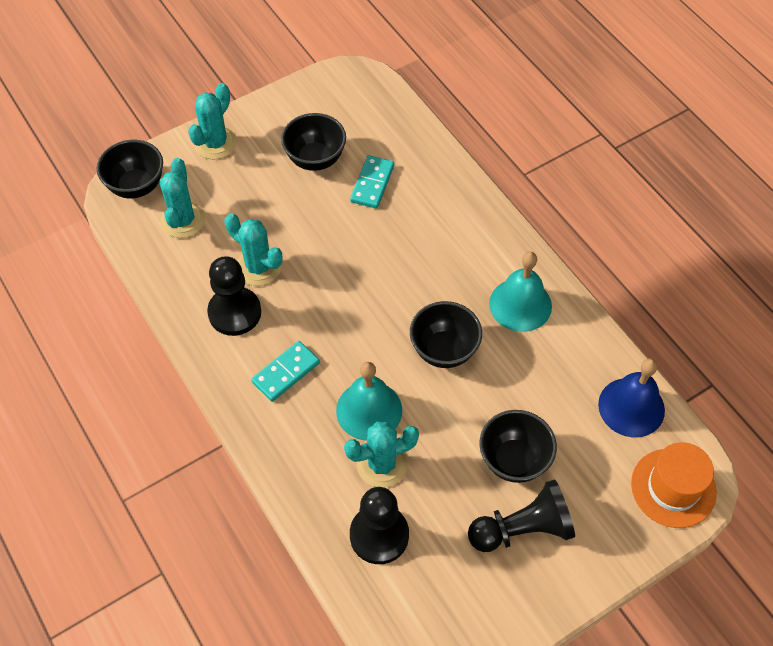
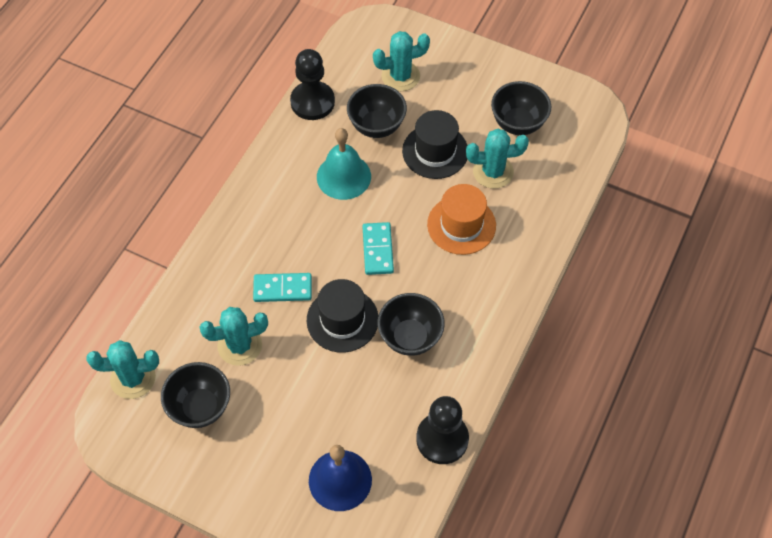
black hat: none = 0 -> [307,279,378,353] [402,110,468,179] = 2
black pawn: [207,256,261,336] [350,487,409,564] [468,479,575,552] = 3 -> [290,49,335,120] [416,396,469,464] = 2
turquoise bell: [336,362,402,441] [489,252,552,332] = 2 -> [317,128,371,200] = 1

